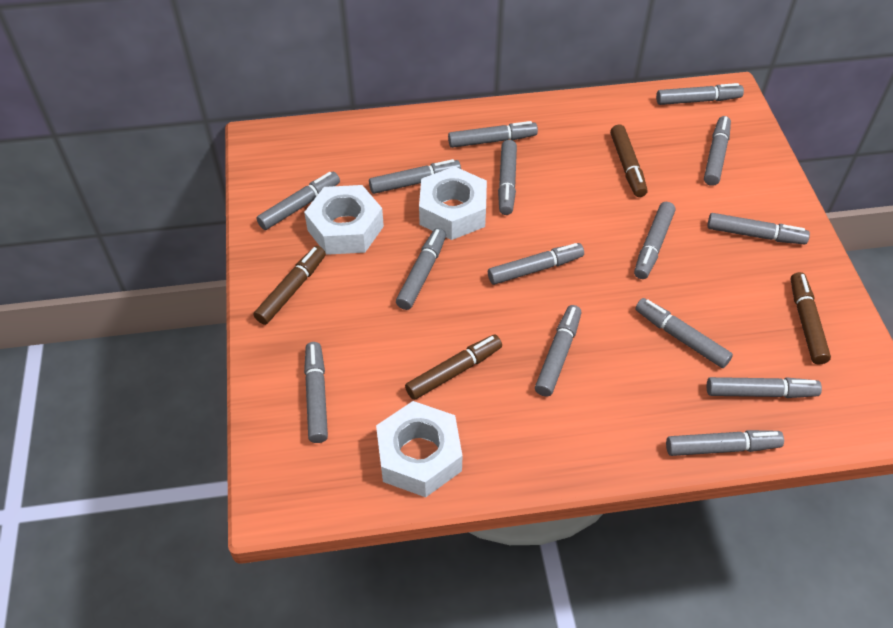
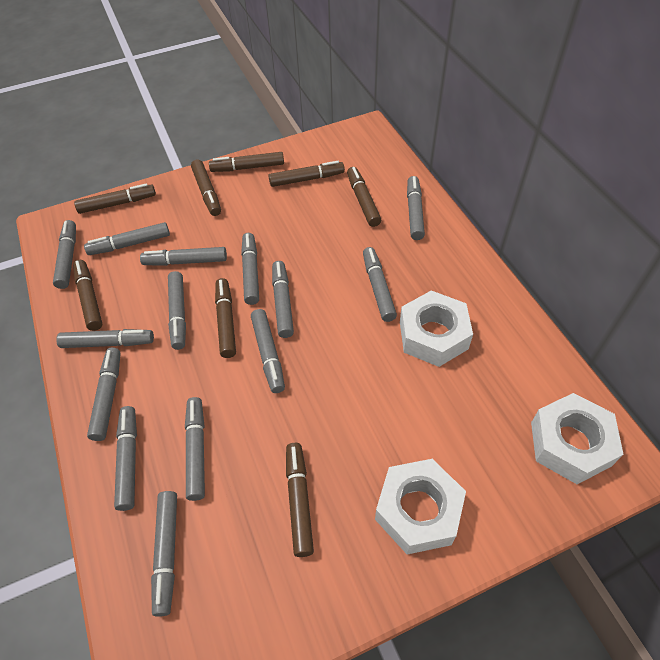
brown marker: [253,246,326,325] [405,335,502,400] [610,124,647,197] [791,272,831,365] = 4 -> [73,260,103,331] [74,183,156,214] [191,159,221,216] [209,152,284,172] [215,278,236,358] [269,161,345,187] [286,443,314,557] [347,167,381,227] = 8
grey marker: [257,172,340,230] [304,342,328,443] [369,159,461,194] [396,228,446,310] [448,121,538,148] [488,243,584,285] [498,140,517,215] [535,305,582,397] [634,202,675,279] [635,298,733,368] [656,83,744,105] [666,430,784,456] [704,116,731,186] [707,213,810,244] [707,377,822,398] = 15 -> [53,220,76,289] [56,329,154,348] [84,222,170,255] [87,348,121,441] [114,406,137,511] [140,247,227,266] [151,491,177,617] [168,271,186,350] [185,397,205,501] [241,233,259,305] [251,309,285,393] [272,261,294,338] [363,247,397,322] [407,176,425,240] = 14

